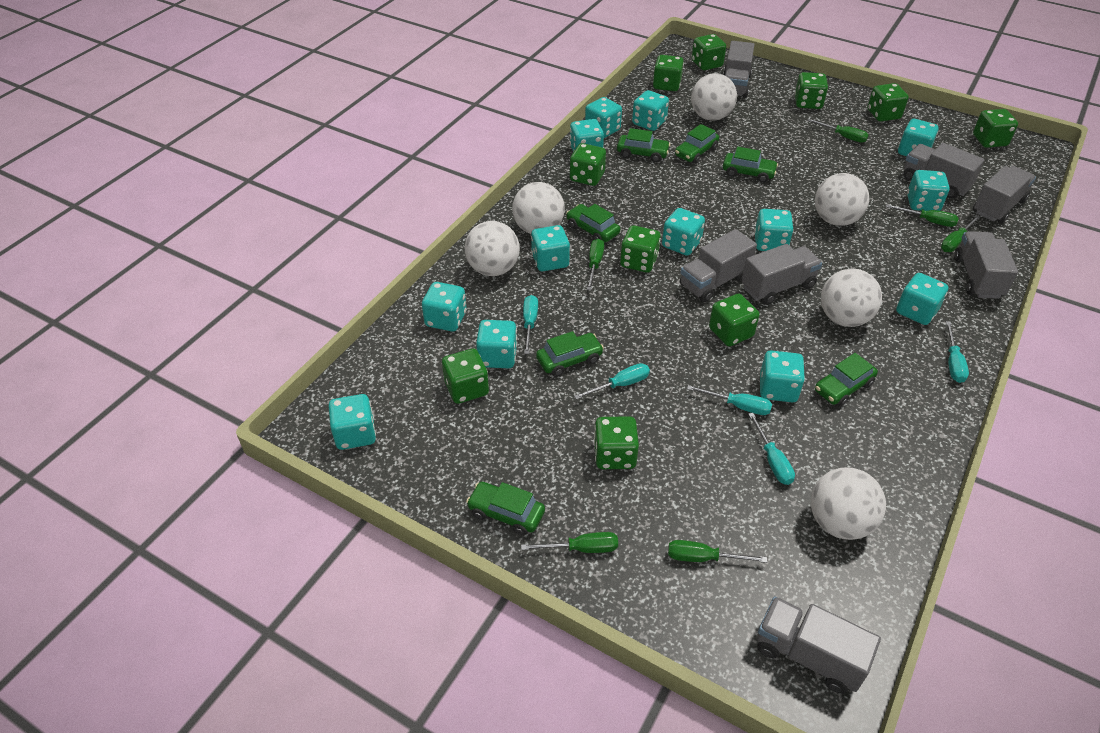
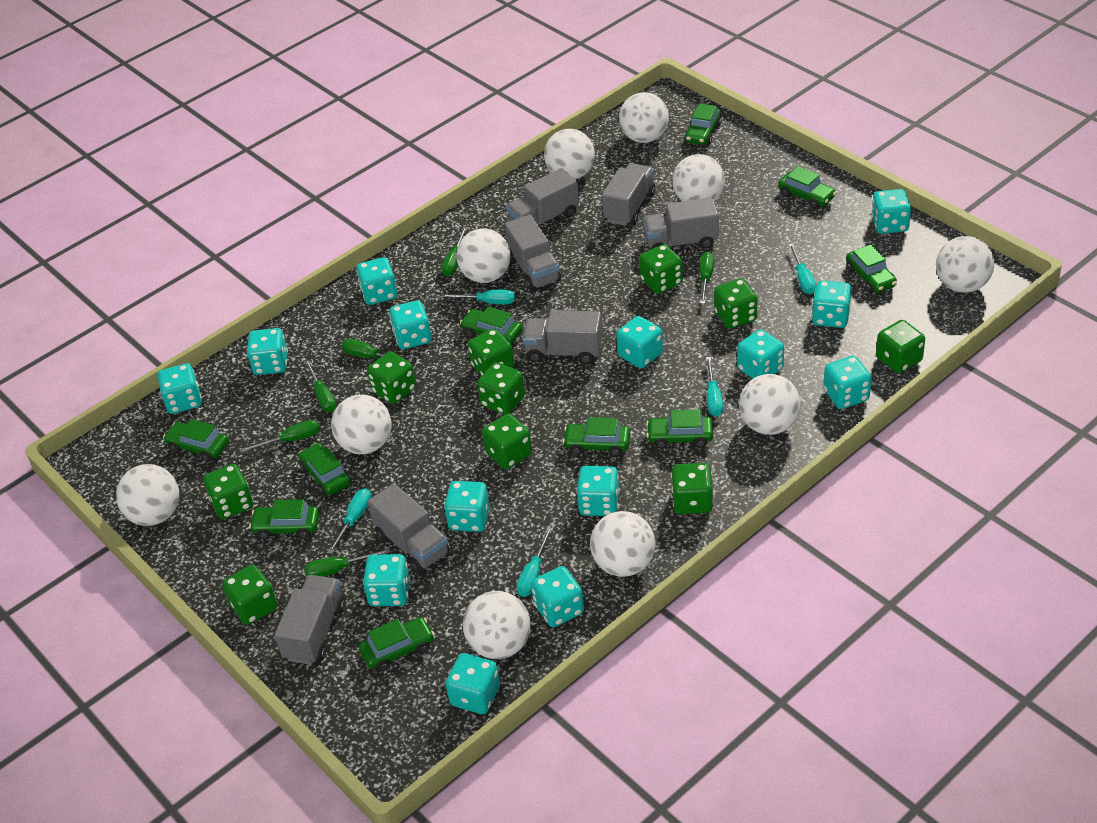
green car: [466,482,545,535] [536,331,604,376] [566,204,620,242] [617,128,670,162] [675,124,719,164] [723,147,778,183] [815,353,878,407] = 7 -> [163,419,229,462] [249,499,319,539] [298,443,351,496] [359,617,435,671] [460,306,522,344] [563,417,630,456] [646,409,713,449] [685,103,722,145] [778,166,837,209] [846,244,897,293] = 10
turquoise dice: [329,394,376,450] [422,282,467,332] [476,320,517,368] [531,225,570,271] [570,119,604,152] [585,97,622,138] [632,90,669,131] [662,208,705,256] [754,209,794,251] [760,350,805,402] [896,273,948,325] [898,119,939,156] [907,170,950,211] = 13 -> [157,363,202,414] [247,328,288,375] [356,257,397,305] [363,554,410,606] [389,300,431,349] [444,481,490,532] [445,653,500,714] [531,566,584,627] [577,466,620,516] [616,316,663,368] [737,329,784,379] [812,281,852,328] [823,356,871,409] [871,189,911,234] = 14
white ball: [465,221,520,276] [512,182,565,234] [691,73,737,121] [811,467,886,540] [815,173,869,226] [821,269,882,327] = 6 -> [116,464,179,526] [331,395,391,454] [456,228,511,283] [463,591,531,659] [544,129,595,179] [590,511,656,577] [619,92,669,143] [672,154,725,201] [739,374,801,435] [936,236,994,293] = 10

